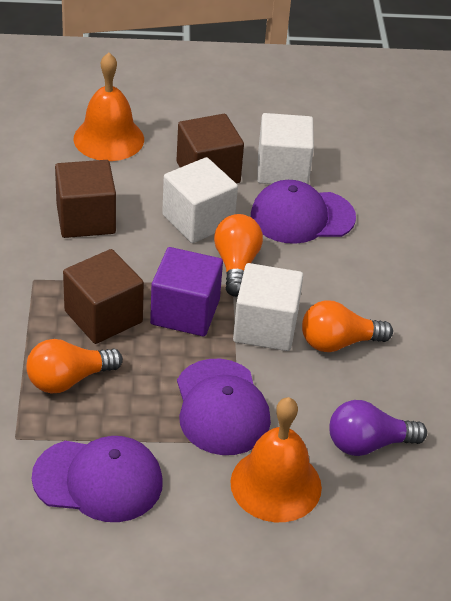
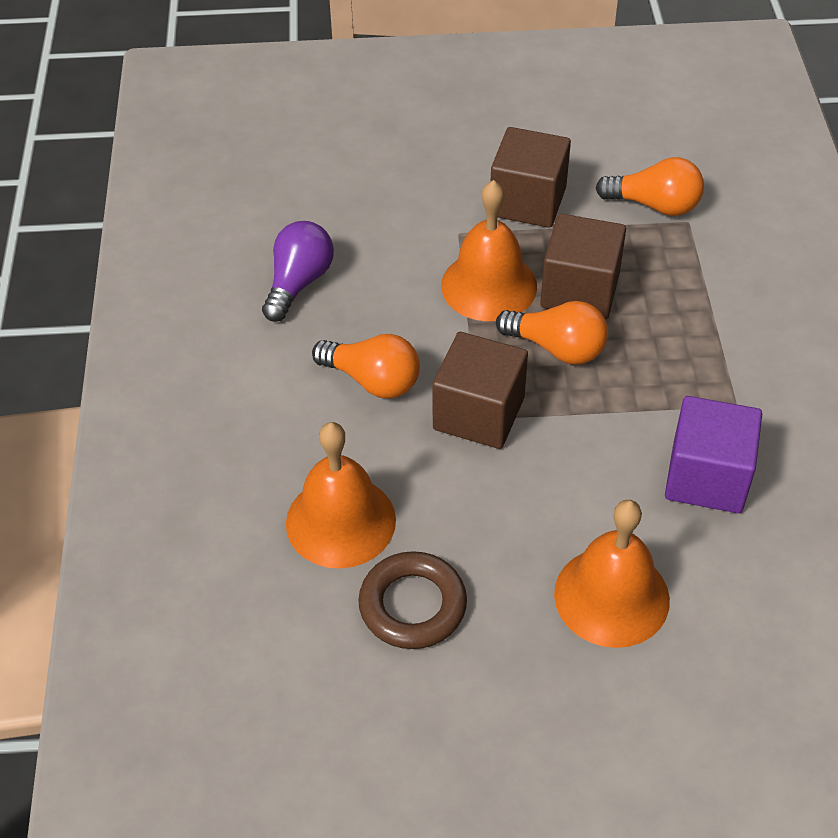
brown ring: none = 0 -> [358,551,467,649] = 1
orange bell: [74,53,144,161] [230,397,322,522] = 2 -> [286,422,396,569] [441,180,537,321] [554,500,670,648] = 3
purple cap: [32,436,163,522] [177,359,271,455] [251,180,356,244] = 3 -> none = 0
white cube: [162,157,238,243] [233,263,303,351] [257,113,314,184] = 3 -> none = 0

